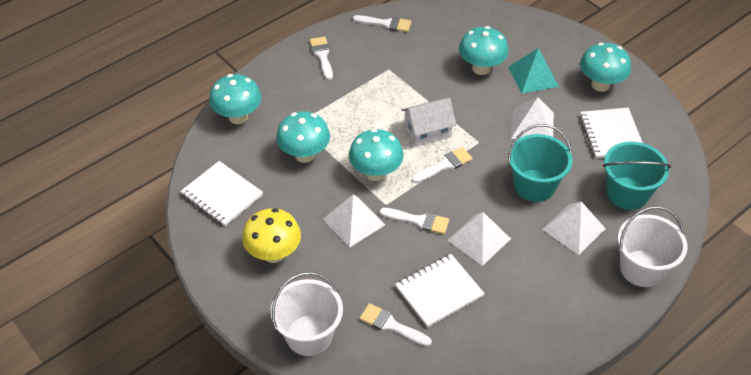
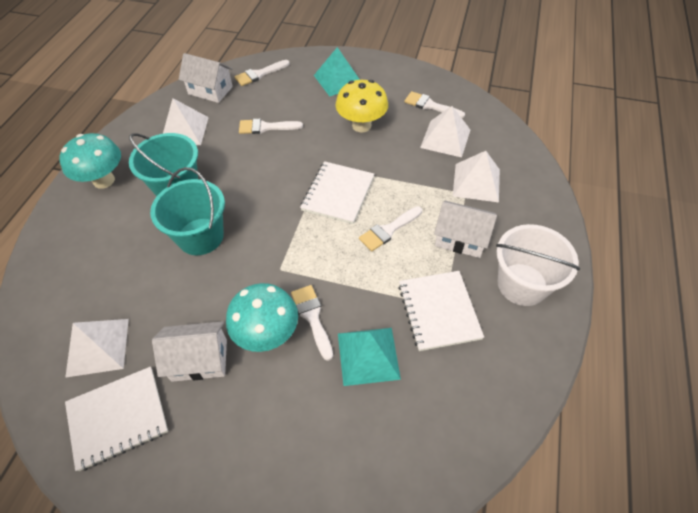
turquoise mushroom: [209,74,261,124] [276,111,330,163] [349,129,403,181] [459,26,509,75] [580,43,631,92] = 5 -> [59,133,121,189] [226,283,298,352] = 2
turquoise pyramid: [508,48,559,94] = 1 -> [314,47,360,97] [338,328,401,386] = 2
white bucket: [271,272,343,356] [618,206,687,287] = 2 -> [496,224,580,306] = 1
white house: [401,98,456,147] = 1 -> [152,321,227,382] [179,53,233,103] [434,201,497,258] = 3

